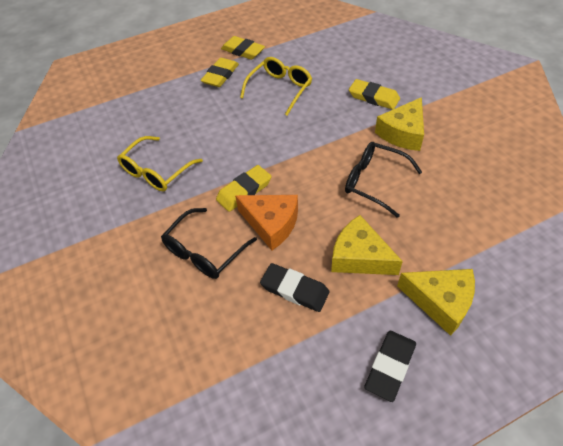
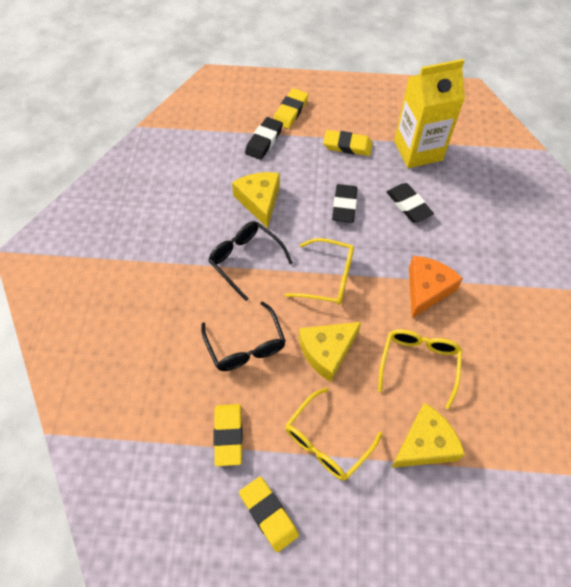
black eraser: [260,263,330,312] [364,331,416,402] = 2 -> [245,117,283,160] [332,184,357,223] [387,183,434,222] = 3
yellow carton: none = 0 -> [394,59,465,168] = 1
yellow glasses: [117,136,203,191] [240,57,312,116] = 2 -> [285,238,354,305] [285,388,382,481] [378,329,462,409] = 3

